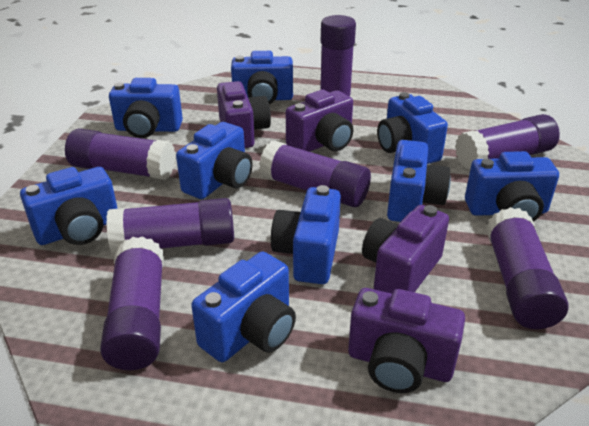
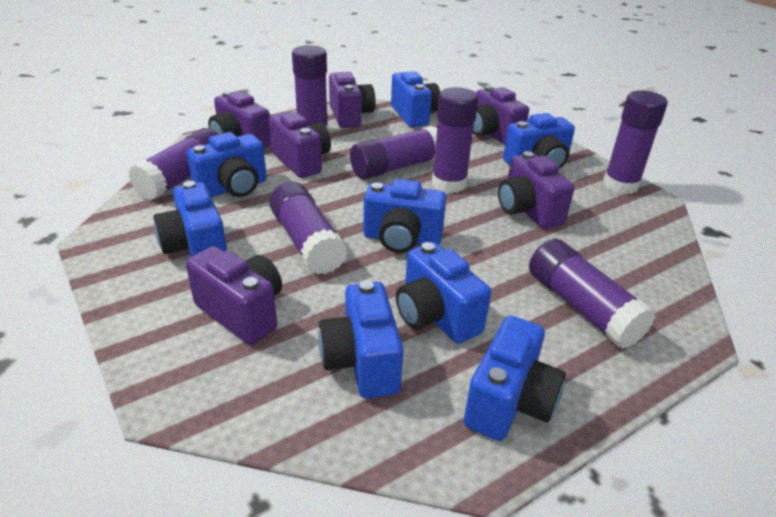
blue camera: [20,167,118,245] [109,78,183,138] [176,122,253,199] [191,252,296,362] [231,51,293,104] [271,185,341,284] [377,92,448,164] [387,140,451,222] [465,151,559,222] = 9 -> [153,181,227,257] [187,132,266,197] [318,280,404,399] [363,179,447,253] [391,71,440,127] [396,242,491,344] [464,315,566,441] [503,113,575,169] = 8
purple camera: [217,81,271,148] [286,89,353,152] [348,288,465,393] [362,205,449,293] = 4 -> [186,246,282,345] [208,91,271,149] [269,112,331,178] [329,72,375,128] [473,85,529,145] [498,151,574,229] = 6

